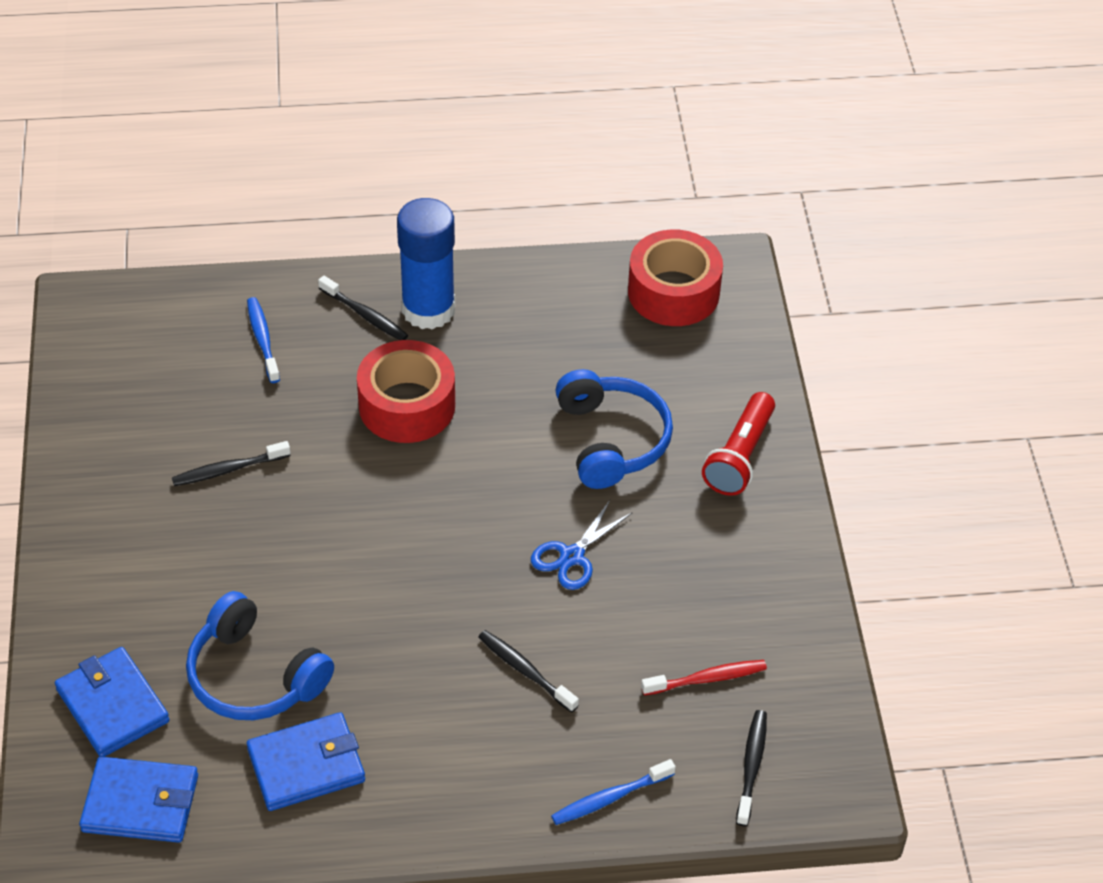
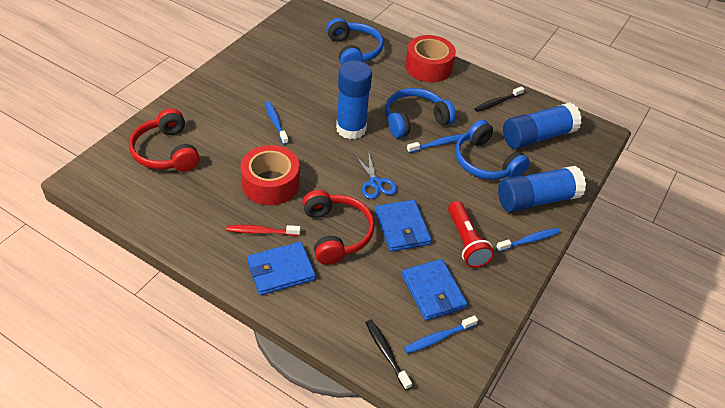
black toothbrush: [172,441,291,486] [318,276,408,340] [479,630,579,713] [736,710,767,826] = 4 -> [365,320,412,390] [474,86,524,112] = 2
blue glue stick: [397,198,455,330] = 1 -> [336,61,372,139] [498,166,586,212] [503,102,582,149] = 3
blue headphones: [186,591,334,720] [555,369,673,489] = 2 -> [326,18,384,65] [385,88,456,138] [455,120,530,180] = 3
blue toothbrush: [247,297,280,383] [551,759,676,825] = 2 -> [265,101,288,145] [404,315,478,354] [407,134,463,153] [496,228,560,252] = 4
red headphones: none = 0 -> [129,108,200,172] [302,190,375,265] = 2

